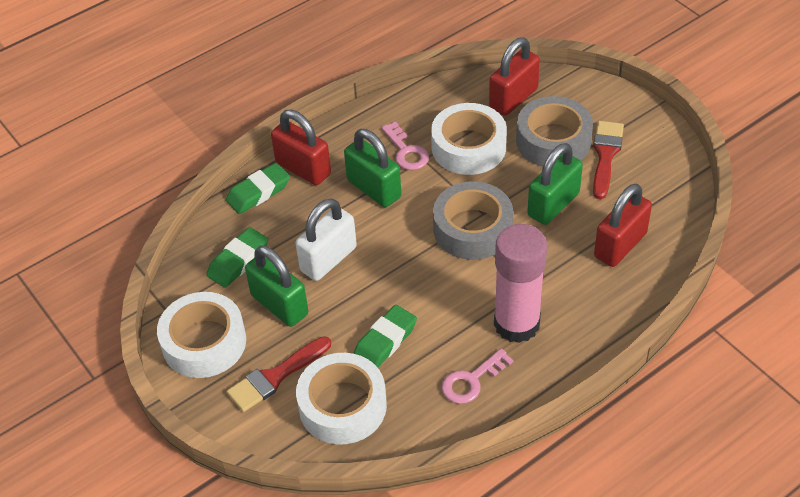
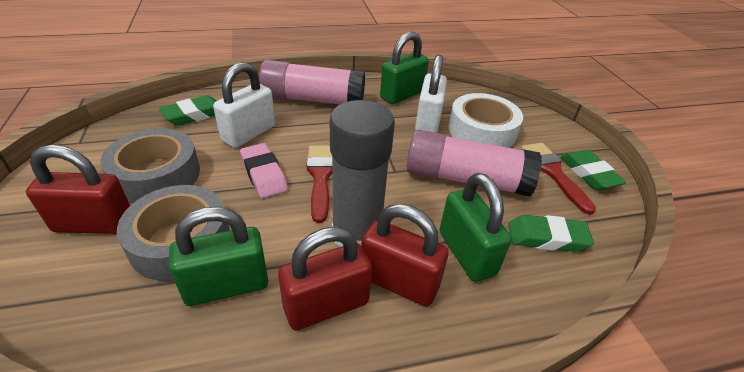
grey glue stick: none = 0 -> [330,100,395,247] = 1
pink eraser: none = 0 -> [240,143,288,198] = 1
pink glue stick: [494,224,547,343] = 1 -> [259,60,365,104] [406,130,542,197] = 2
pink key: [381,122,429,170] [441,348,514,404] = 2 -> none = 0
white padlock: [295,198,357,281] = 1 -> [213,62,275,148] [415,54,447,133] = 2
white tape: [157,292,246,378] [296,353,387,445] [431,103,507,175] = 3 -> [448,93,523,148] = 1

